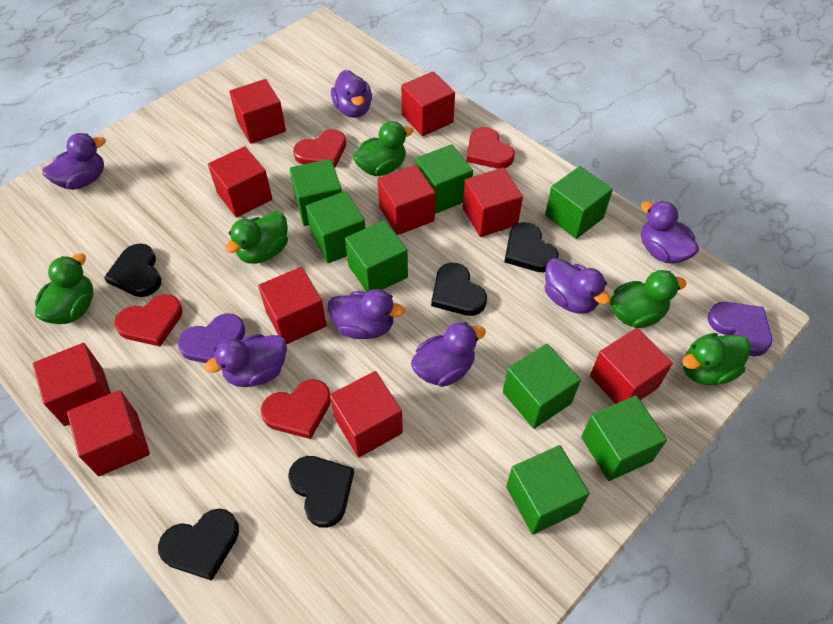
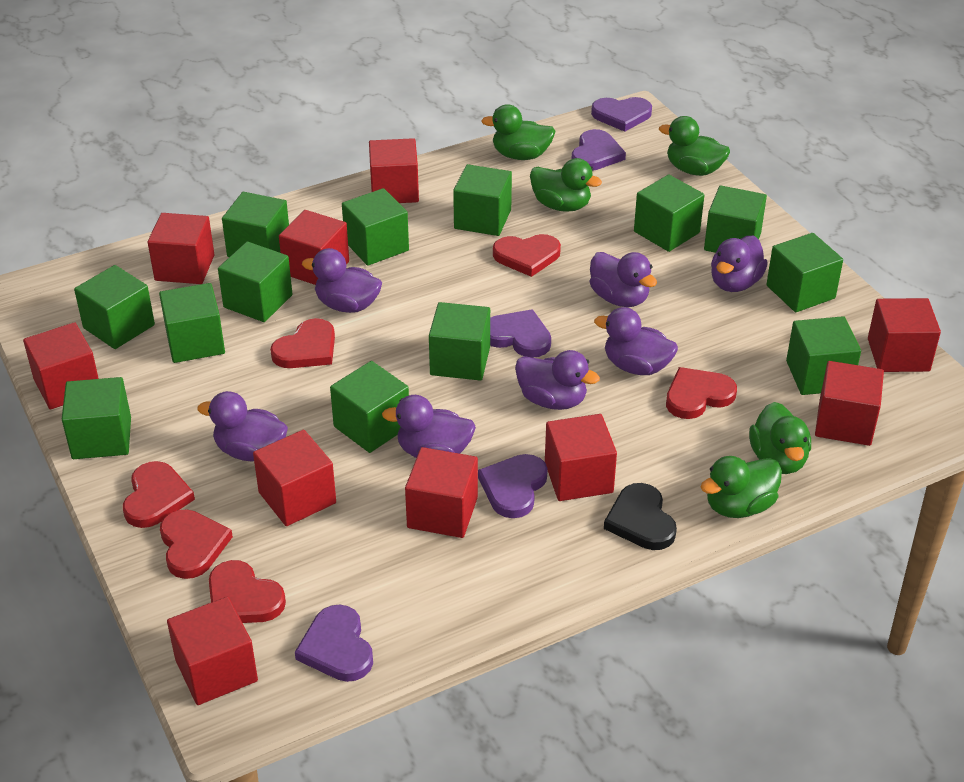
black heart: [104,243,161,297] [158,508,239,581] [288,456,354,528] [431,263,487,316] [504,222,558,272] = 5 -> [604,483,677,550] = 1
green cube: [290,159,342,226] [306,191,365,263] [345,220,408,292] [416,144,473,214] [503,344,581,429] [506,445,590,534] [545,166,613,239] [581,396,667,481] = 8 -> [62,377,131,459] [74,265,155,349] [159,283,225,363] [218,242,292,322] [222,192,289,257] [330,361,409,453] [342,188,409,266] [429,302,490,381] [453,164,512,236] [634,175,704,252] [704,185,767,253] [766,233,843,312] [786,316,861,395] = 13
purple heart: [177,313,245,363] [707,302,772,356] = 2 -> [295,604,373,682] [478,454,548,518] [490,309,551,358] [572,129,626,171] [591,97,652,132] = 5
red heart: [114,294,183,346] [261,379,331,439] [293,129,346,168] [466,127,514,169] = 4 -> [123,461,195,528] [160,509,233,579] [209,560,286,623] [270,318,335,368] [493,234,561,277] [666,367,737,419] = 6

